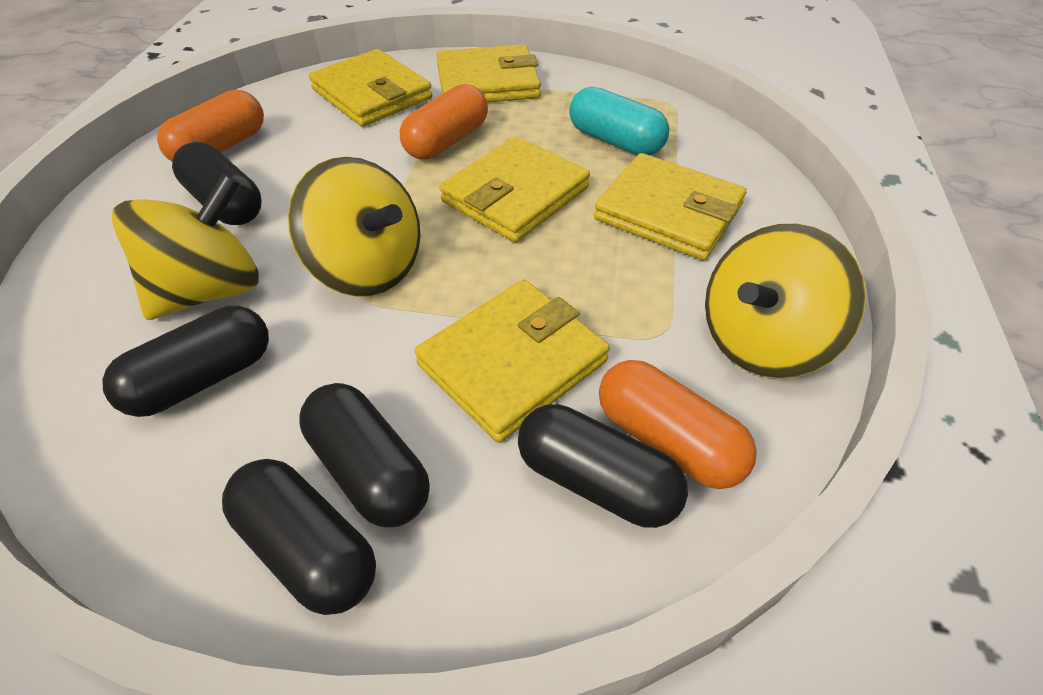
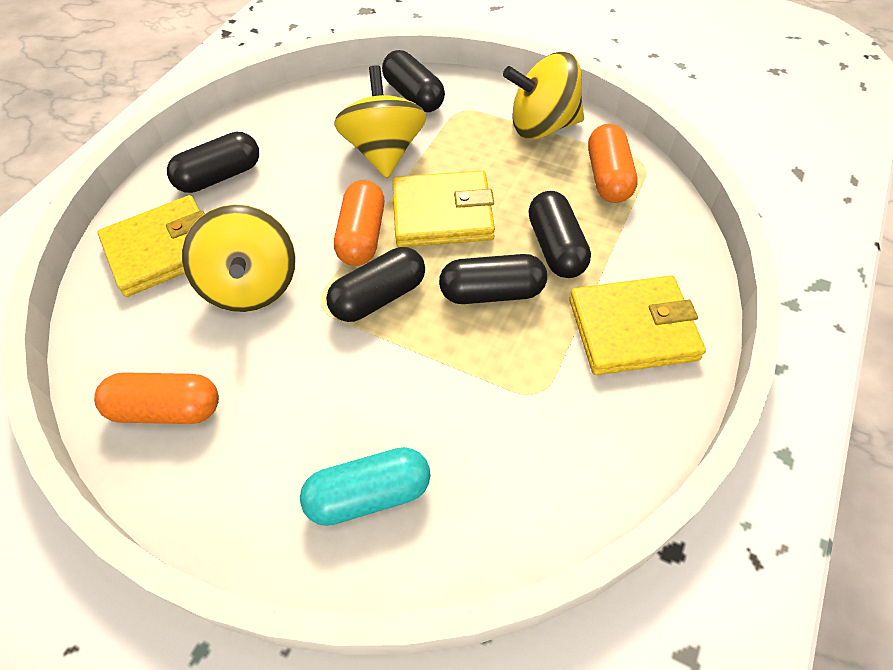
yellow wallet: [309,49,432,127] [414,280,610,443] [436,44,541,103] [440,136,590,243] [594,153,747,260] = 5 -> [97,195,205,297] [392,170,495,247] [569,275,706,375] = 3

